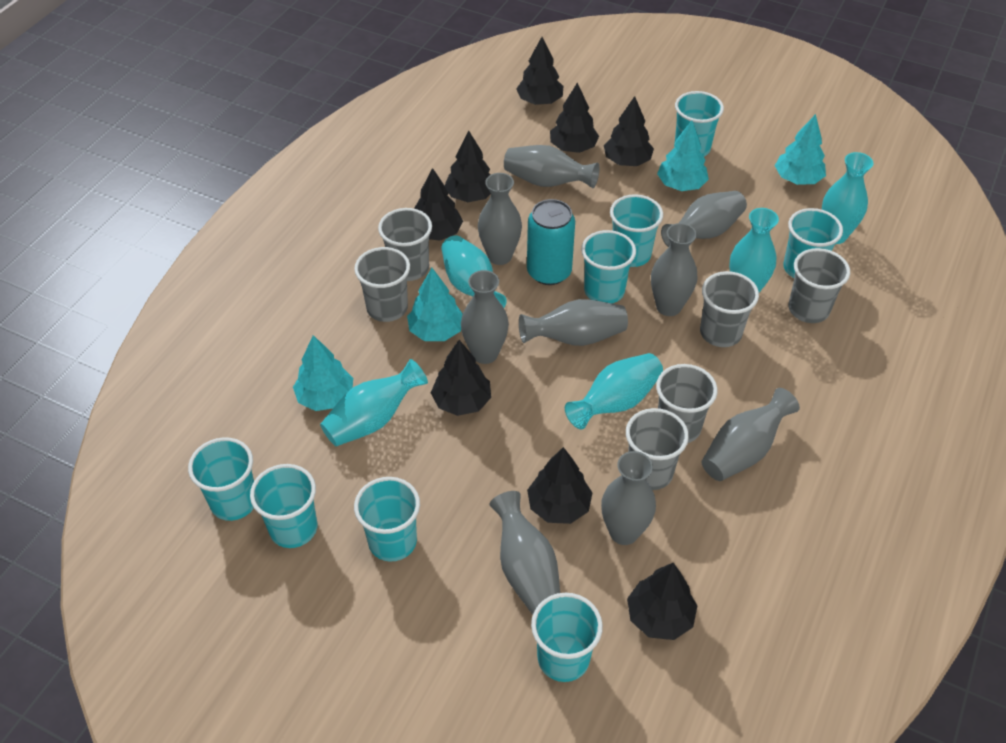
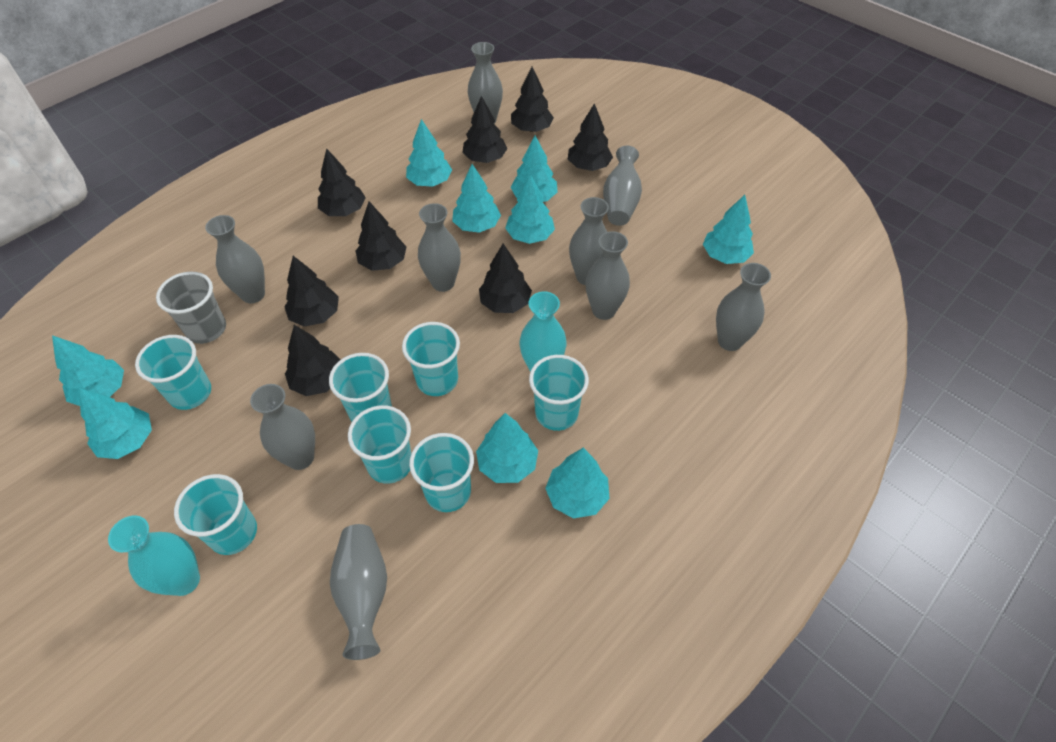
grey cup: [354,247,410,322] [378,208,432,281] [626,408,689,490] [656,364,717,443] [700,271,759,347] [788,248,850,323] = 6 -> [156,272,226,344] = 1
turquoise can: [527,199,575,285] = 1 -> none = 0
turquoise cup: [188,437,254,521] [250,464,317,548] [354,477,420,562] [531,593,603,682] [581,230,636,303] [610,194,663,267] [674,91,724,157] [783,208,843,278] = 8 -> [135,335,211,410] [174,474,257,555] [329,353,392,422] [348,405,411,484] [402,322,460,396] [409,433,474,512] [529,355,589,431] = 7
turquoise tree: [293,335,353,411] [407,268,463,341] [657,121,709,191] [775,114,826,185] = 4 -> [52,335,124,406] [79,388,152,459] [406,119,452,187] [452,164,501,233] [476,413,538,483] [505,174,555,244] [511,136,558,202] [545,448,609,519] [703,195,754,264] = 9
turquoise vase: [320,359,428,446] [441,235,507,308] [565,353,663,429] [729,208,779,293] [822,152,873,244] = 5 -> [108,515,200,596] [520,291,567,372] = 2

